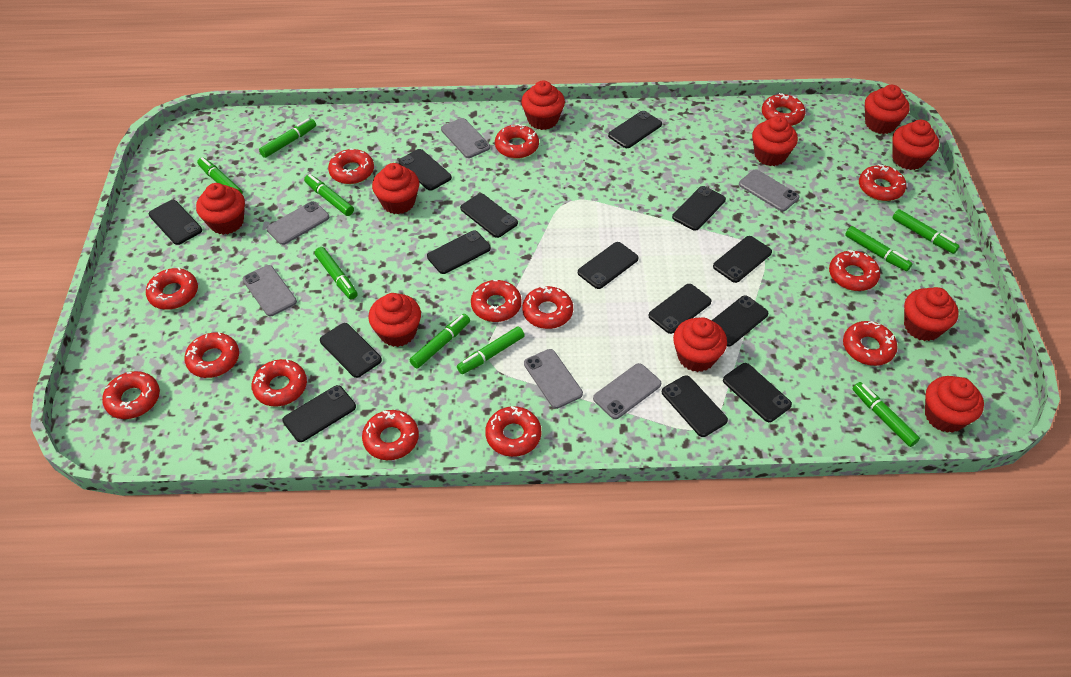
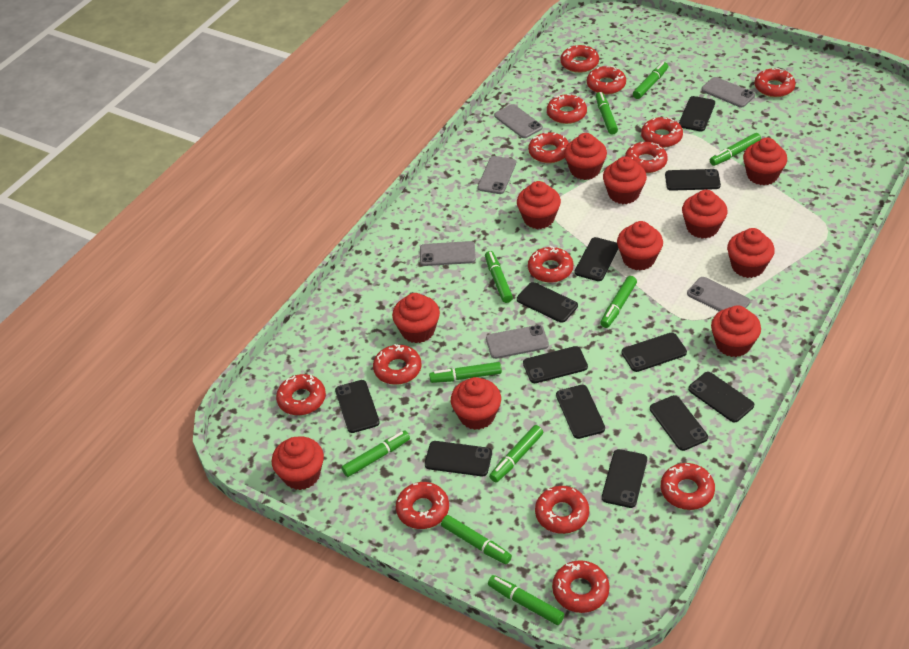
black phone: [149,200,202,245] [282,385,356,442] [320,323,382,378] [398,149,452,191] [427,231,491,274] [460,194,518,238] [578,242,639,289] [608,111,662,148] [648,284,712,334] [662,376,728,437] [672,186,726,231] [711,295,769,347] [713,236,772,283] [723,363,792,422] = 14 -> [335,380,380,433] [425,441,492,476] [517,282,578,323] [523,346,588,383] [556,385,605,439] [575,237,619,281] [602,449,647,508] [622,332,687,372] [650,395,708,451] [665,169,721,191] [679,96,715,132] [688,372,754,423] = 12
green marker: [197,157,242,194] [259,118,316,158] [304,174,354,216] [315,247,358,300] [410,314,470,369] [457,326,525,374] [845,226,912,271] [853,382,920,447] [892,209,960,254] = 9 -> [341,431,410,477] [429,362,502,383] [441,515,512,564] [485,251,513,303] [488,575,564,625] [489,425,543,483] [596,92,618,135] [600,276,637,328] [633,62,668,99] [710,133,761,166] = 10
red cupcake: [196,183,245,235] [368,293,421,347] [372,163,419,214] [521,80,565,130] [673,317,727,372] [752,116,798,166] [865,85,910,134] [892,120,939,170] [904,287,959,341] [925,376,984,433] = 10 -> [272,437,324,490] [392,293,440,343] [451,377,501,430] [517,181,561,229] [564,133,607,180] [603,156,647,204] [617,221,663,271] [682,190,728,238] [711,305,761,357] [727,228,775,278] [743,138,787,185] = 11

